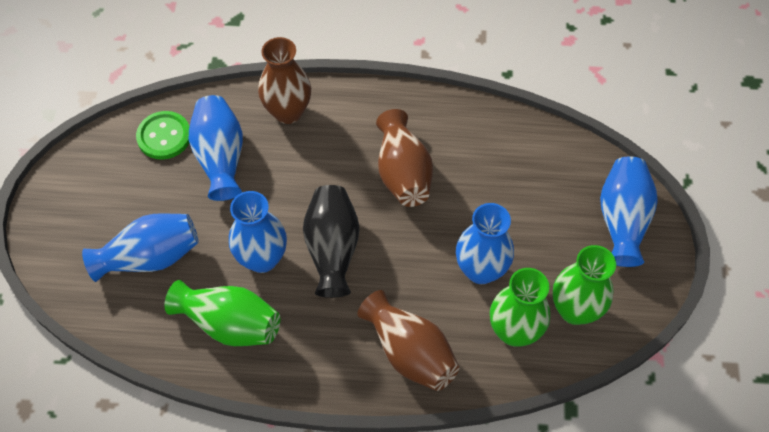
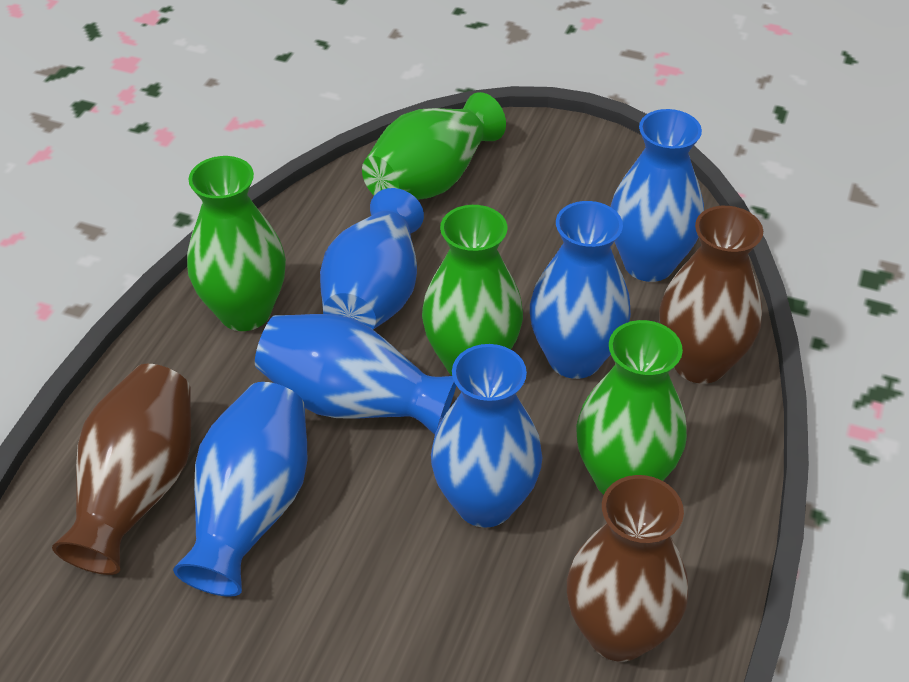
black vase: [303,185,359,298] = 1 -> none = 0
blue vase: [82,213,199,282] [189,95,243,201] [229,191,287,273] [456,203,514,284] [600,156,658,267] = 5 -> [173,382,307,597] [255,314,456,435] [320,188,424,330] [431,344,542,528] [530,201,631,379] [610,109,704,282] = 6
green button: [136,111,189,160] = 1 -> none = 0
green vase: [165,280,280,346] [490,268,550,346] [553,245,616,325] = 3 -> [187,156,286,331] [362,92,506,200] [422,205,523,375] [576,320,687,495] = 4

